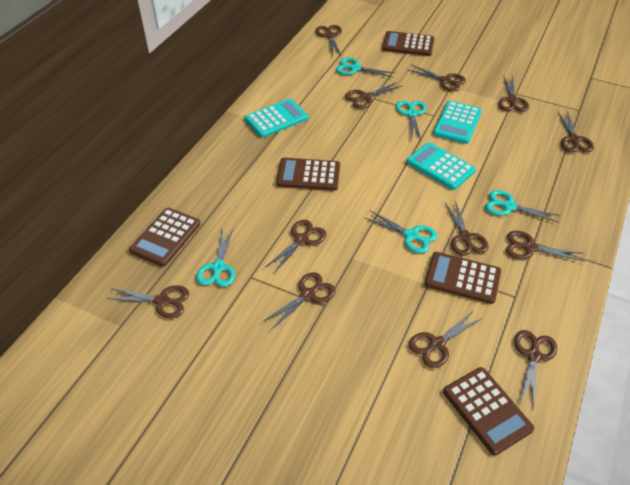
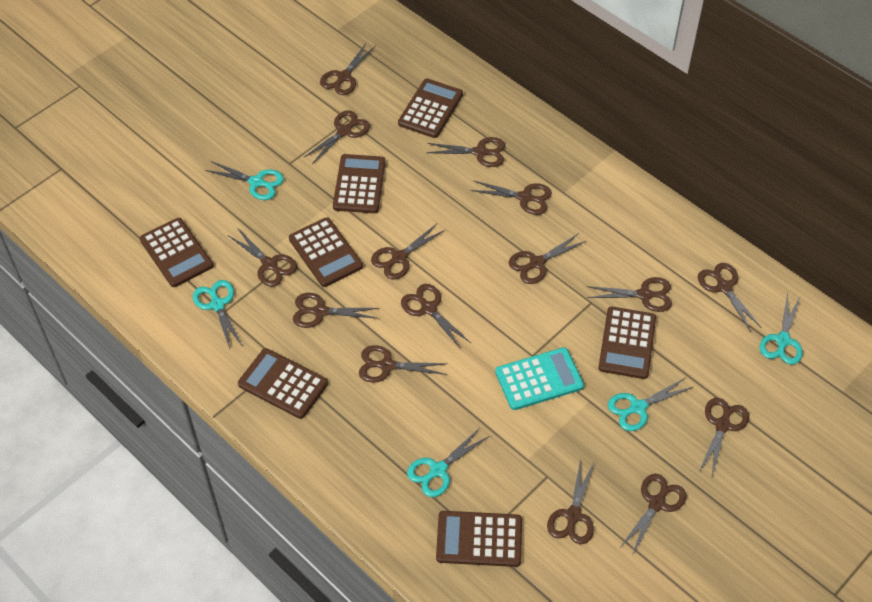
brown calculator: [129,208,201,267] [276,158,340,191] [382,31,434,56] [424,252,501,304] [443,367,534,455] = 5 -> [140,218,213,287] [238,348,328,419] [289,217,363,287] [333,154,386,213] [398,78,463,138] [436,511,522,567] [598,307,656,379] = 7
brown scissors: [106,285,189,318] [262,272,336,330] [264,220,327,273] [315,25,342,55] [345,82,402,109] [408,65,466,92] [409,310,483,368] [445,200,489,256] [498,75,529,112] [506,231,585,262] [514,330,557,408] [558,110,594,152] = 12 -> [229,229,297,287] [293,293,379,328] [303,110,370,164] [320,43,376,95] [359,345,448,383] [371,224,445,279] [401,284,471,349] [426,137,505,167] [470,180,552,215] [509,233,586,284] [547,459,594,544] [587,277,672,312] [621,474,686,556] [698,263,762,332] [699,398,749,476] = 15
turquoise calculator: [245,98,308,138] [407,142,476,190] [433,101,482,144] = 3 -> [495,347,584,410] = 1

